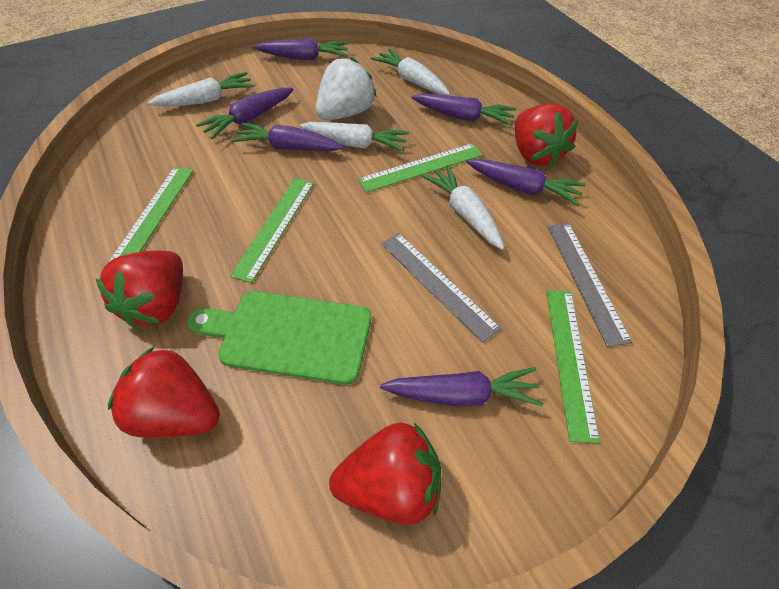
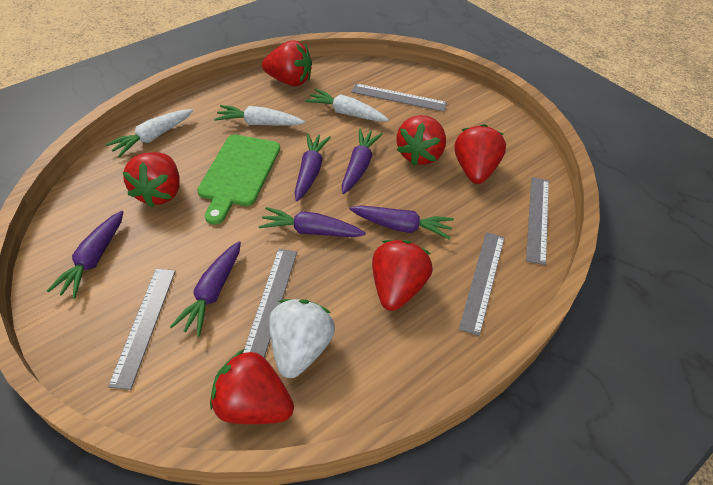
green ruler: [107,167,193,264] [230,178,314,283] [358,143,483,193] [546,290,600,443] = 4 -> none = 0
grey ruler: [381,233,501,343] [548,223,632,347] = 2 -> [108,269,176,390] [243,249,297,358] [351,84,447,112] [459,232,505,336] [526,177,549,265] = 5
red strawberry: [95,251,183,329] [108,347,220,438] [329,423,441,525] [515,104,578,167] = 4 -> [123,152,180,207] [210,349,294,424] [262,40,312,86] [372,240,433,311] [397,115,446,166] [454,124,506,184] = 6
white carrot: [148,72,254,106] [300,122,409,151] [371,49,450,96] [422,165,504,250] = 4 -> [106,109,193,157] [214,105,305,126] [305,88,389,122] = 3

